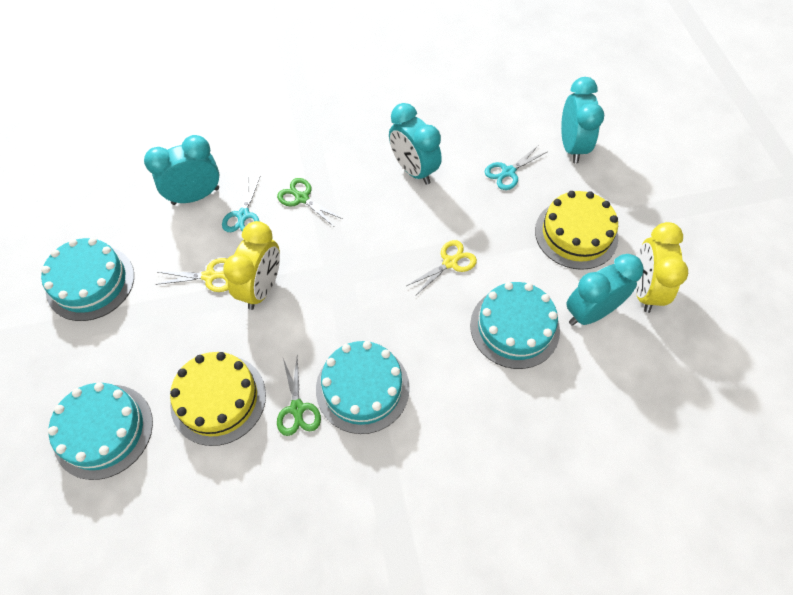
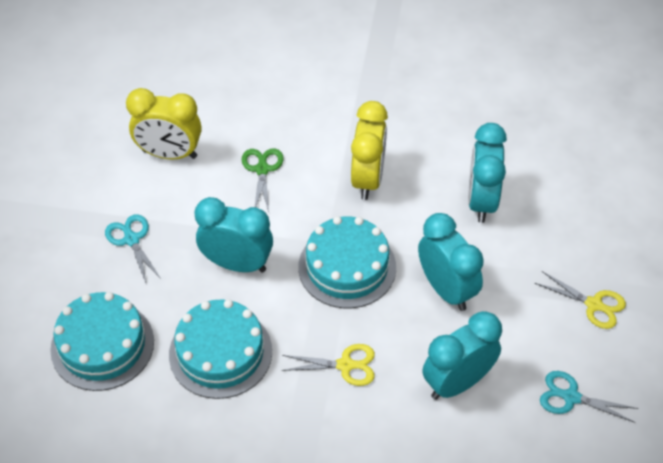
green scissors: [277,178,343,227] [277,357,321,436] = 2 -> [242,148,284,212] = 1
turquoise cake: [41,238,134,321] [48,383,153,480] [316,341,410,434] [470,282,560,369] = 4 -> [50,292,154,391] [169,299,272,399] [298,216,396,308] = 3
yellow cake: [170,352,266,446] [535,191,618,270] = 2 -> none = 0

